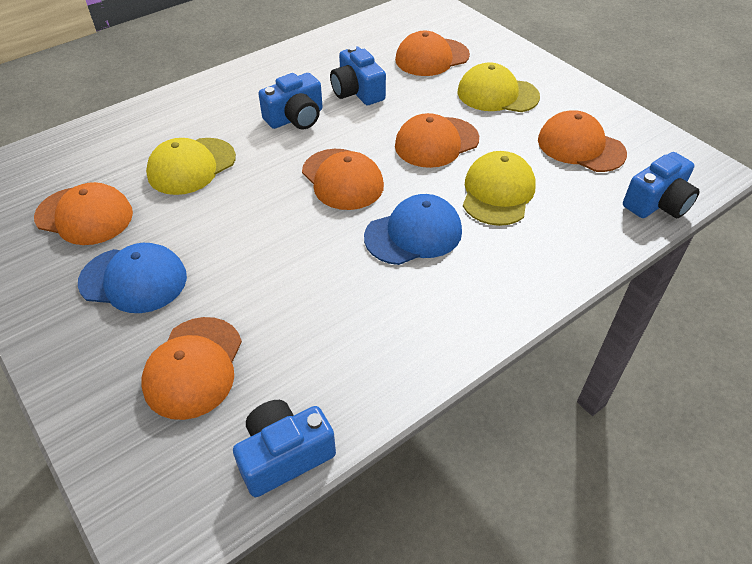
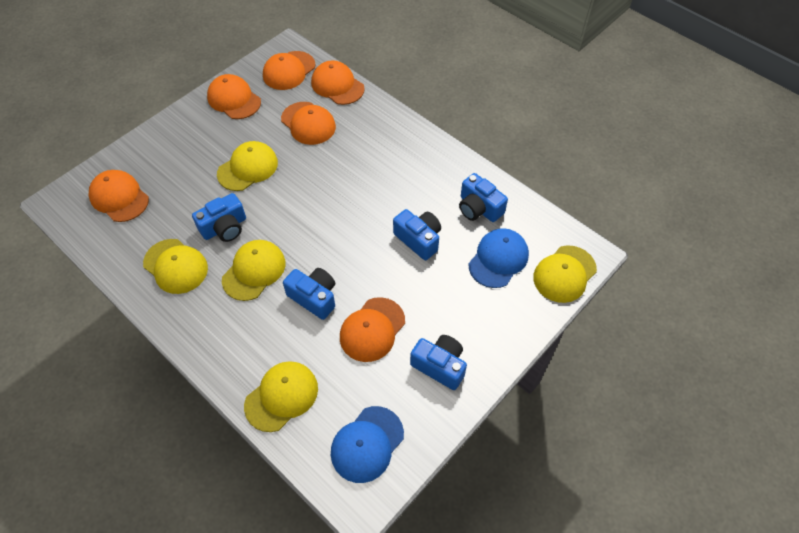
blue camera: [233,400,336,497] [258,73,323,129] [330,46,386,105] [623,152,700,218] = 4 -> [192,193,246,242] [283,268,335,320] [393,209,441,260] [410,335,467,390] [459,173,508,222] = 5
yellow cap: [146,138,236,195] [457,62,540,112] [463,151,536,226] = 3 -> [143,239,208,294] [217,141,278,191] [222,240,285,301] [244,361,318,432] [533,245,597,303] = 5

